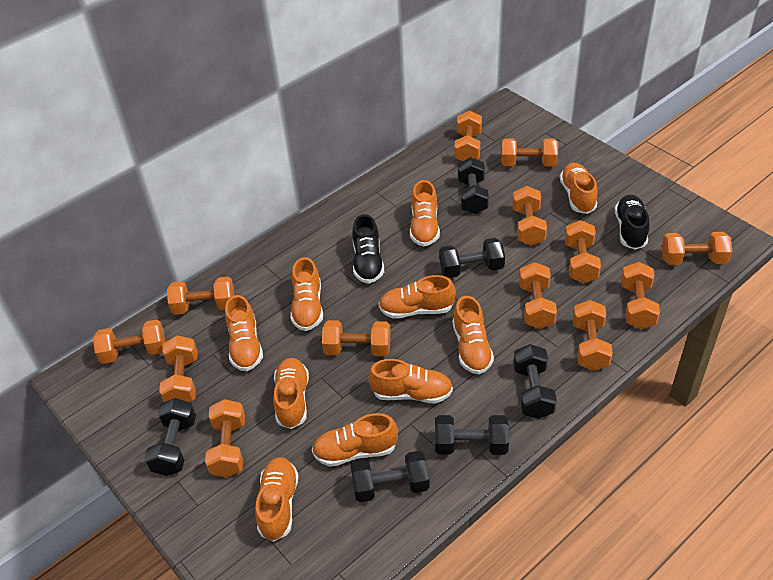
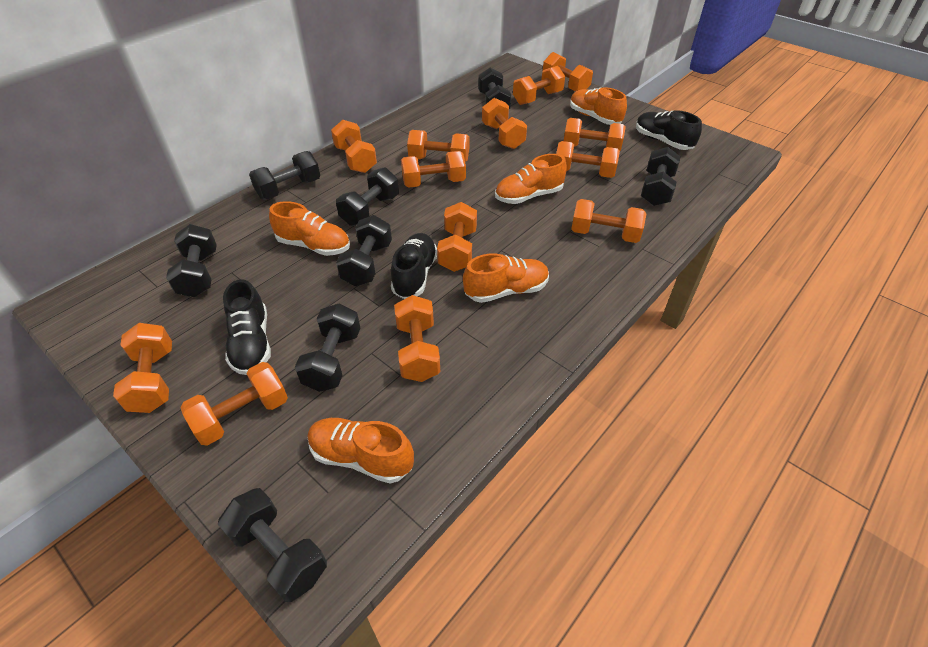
black dumbbell: [144,398,196,476] [351,451,430,502] [435,415,509,455] [439,238,505,278] [458,157,489,214] [513,344,557,419] = 6 -> [166,224,217,297] [218,488,327,602] [249,151,320,199] [295,304,360,392] [336,167,399,226] [336,215,392,286] [478,67,511,109] [641,147,680,206] = 8
black shoe: [352,214,384,284] [615,195,649,250] = 2 -> [223,279,271,375] [391,233,437,299] [636,110,702,150] = 3
orange shoe: [225,295,263,371] [255,457,299,542] [273,358,309,429] [290,257,323,331] [312,413,398,467] [368,359,453,403] [379,275,456,319] [410,180,440,246] [453,296,494,374] [560,163,598,214] = 10 -> [269,201,350,256] [308,418,414,483] [463,253,549,303] [495,154,567,204] [570,87,627,125] = 5

